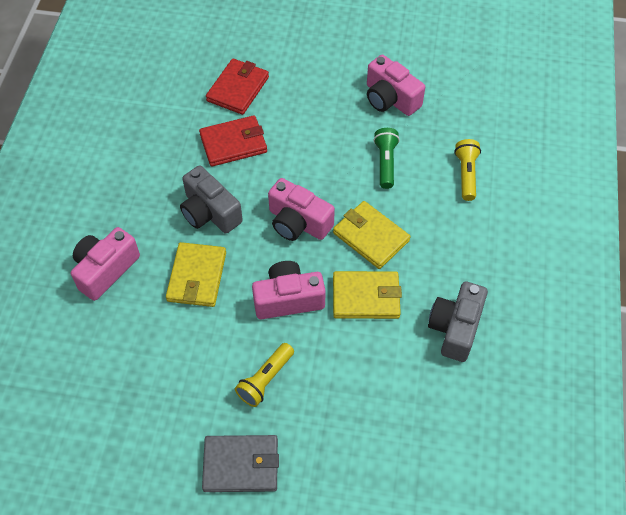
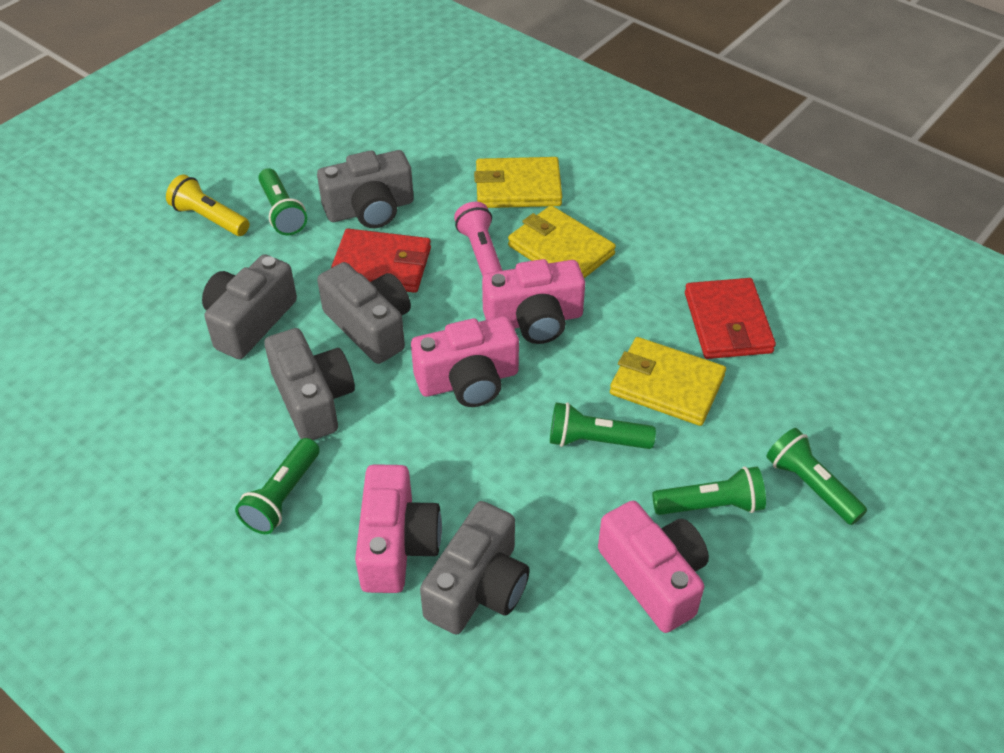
green flashlight: [374,128,400,189] = 1 -> [235,438,320,534] [258,168,307,235] [550,402,656,449] [652,466,766,515] [766,428,867,525] = 5
grey camera: [180,165,243,233] [428,281,488,362] = 2 -> [202,254,297,359] [264,328,355,440] [317,150,414,228] [317,262,411,364] [420,501,530,635] = 5
grey wallet: [202,435,279,492] = 1 -> none = 0
pink flashlight: none = 0 -> [454,202,503,276] = 1
yellow flashlight: [235,343,294,407] [454,139,481,201] = 2 -> [166,174,249,236] = 1

